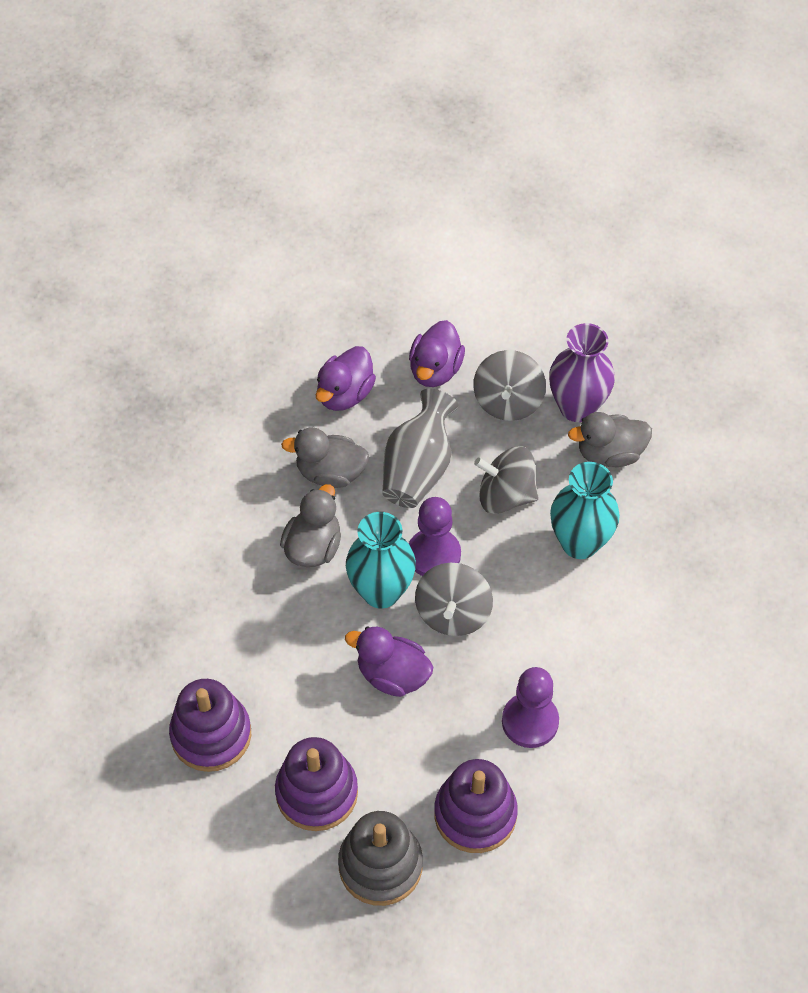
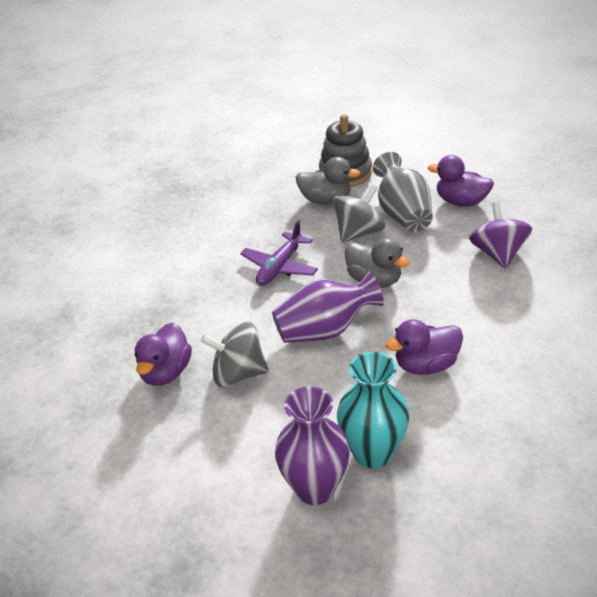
grey duck: [280,484,341,567] [281,427,369,488] [568,412,652,467] = 3 -> [296,157,361,205] [345,238,410,288] = 2
grey spinning top: [415,563,493,636] [473,350,546,421] [474,447,539,514] = 3 -> [200,322,269,387] [333,185,385,243] = 2
purple pawn: [409,497,461,576] [502,667,559,748] = 2 -> none = 0
purple plane: none = 0 -> [240,220,318,286] = 1
purple spinning top: none = 0 -> [469,201,532,269] = 1
purple stacking toy: [169,679,251,772] [275,737,358,831] [434,759,518,853] = 3 -> none = 0
purple vase: [549,323,615,422] = 1 -> [272,271,384,343] [275,386,350,505] = 2
turquoise vase: [346,512,416,609] [550,462,620,559] = 2 -> [337,352,409,468] = 1

